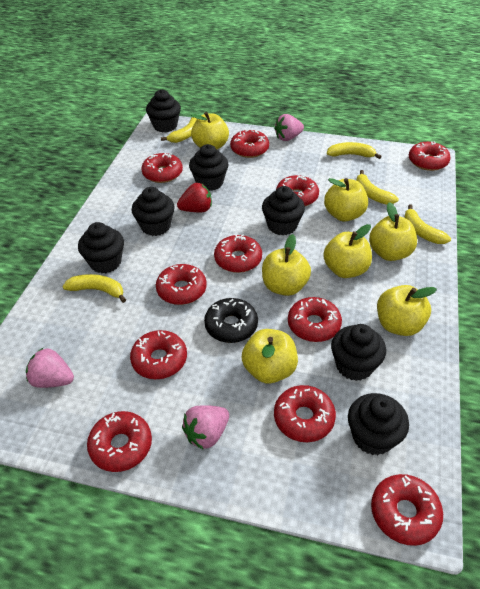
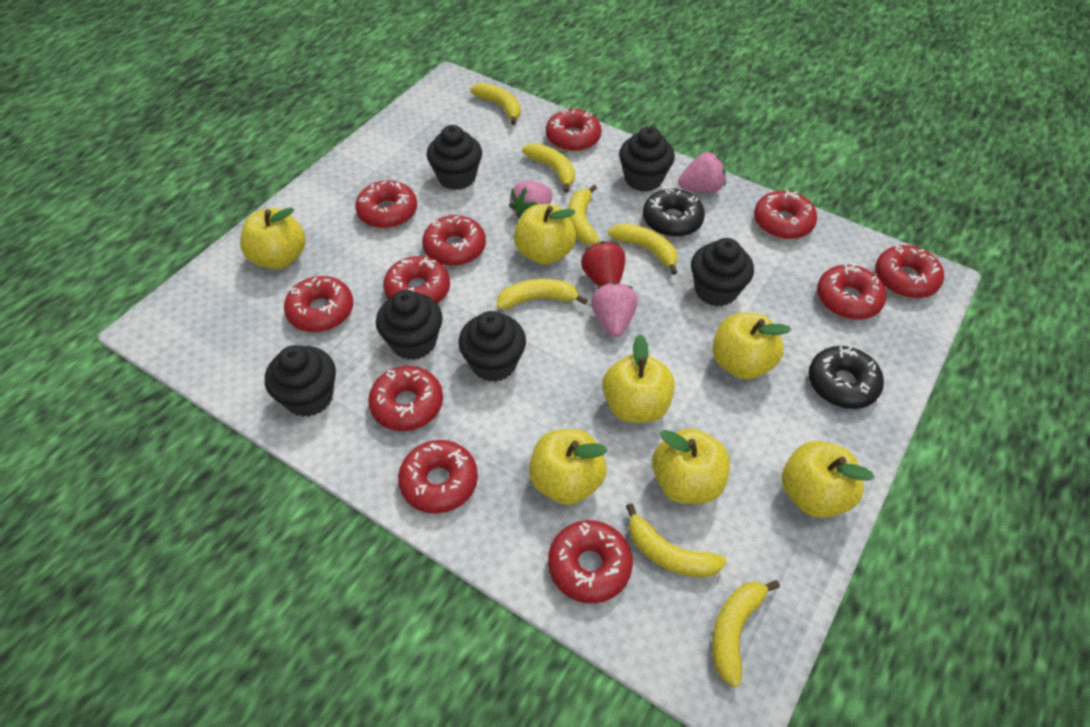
black cupcake: [78,222,124,273] [132,187,175,236] [146,90,181,133] [189,144,228,191] [262,186,305,236] [331,324,386,381] [348,393,409,455] = 7 -> [265,345,336,417] [376,290,443,360] [427,125,482,190] [458,311,526,382] [619,127,675,192] [691,238,754,307] = 6
black donut: [204,298,258,343] = 1 -> [643,188,705,237] [808,346,884,409] = 2
yellow banana: [62,274,126,303] [161,117,197,143] [327,142,382,159] [356,170,399,205] [404,204,451,244] = 5 -> [470,82,521,125] [497,278,588,309] [522,143,575,193] [568,185,599,245] [608,223,678,275] [626,503,727,577] [712,580,780,687] = 7

